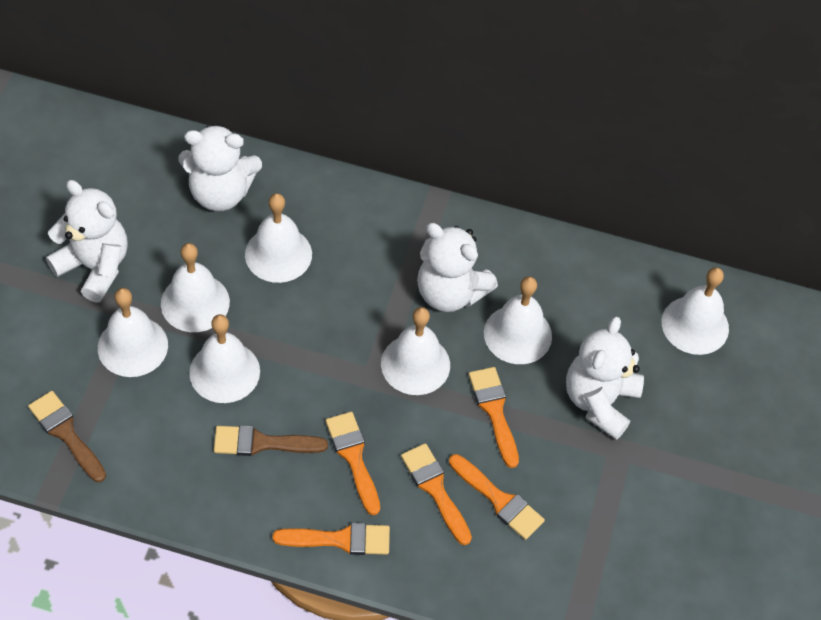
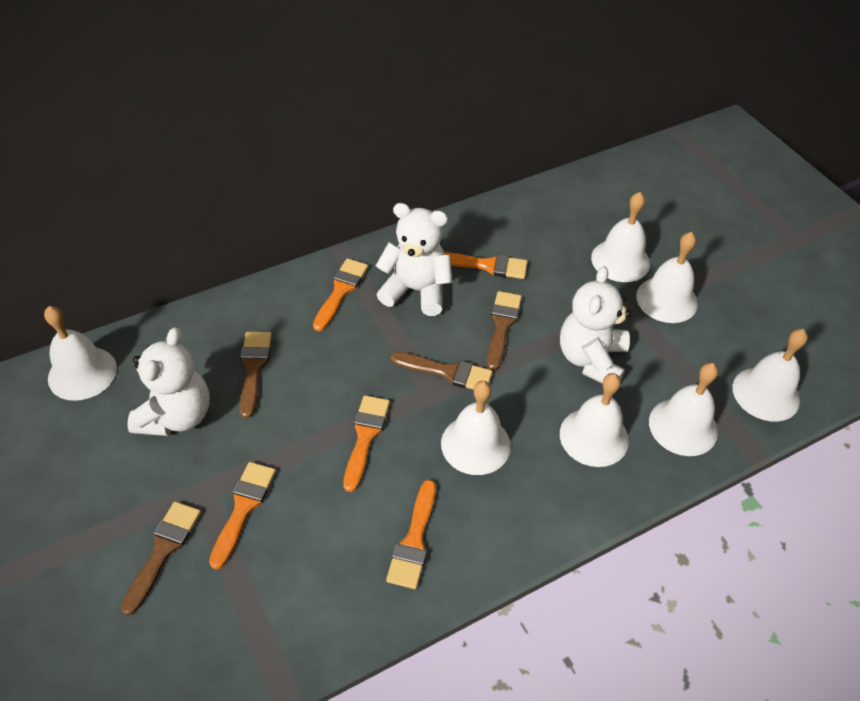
brown brush: [28,391,106,482] [214,425,328,456] = 2 -> [121,502,201,616] [240,332,272,418] [391,352,492,390] [487,291,522,370] = 4
white teddy bear: [46,180,128,303] [178,124,262,211] [417,223,498,312] [566,316,644,440] = 4 -> [128,327,210,436] [376,203,452,316] [560,266,632,384] = 3

